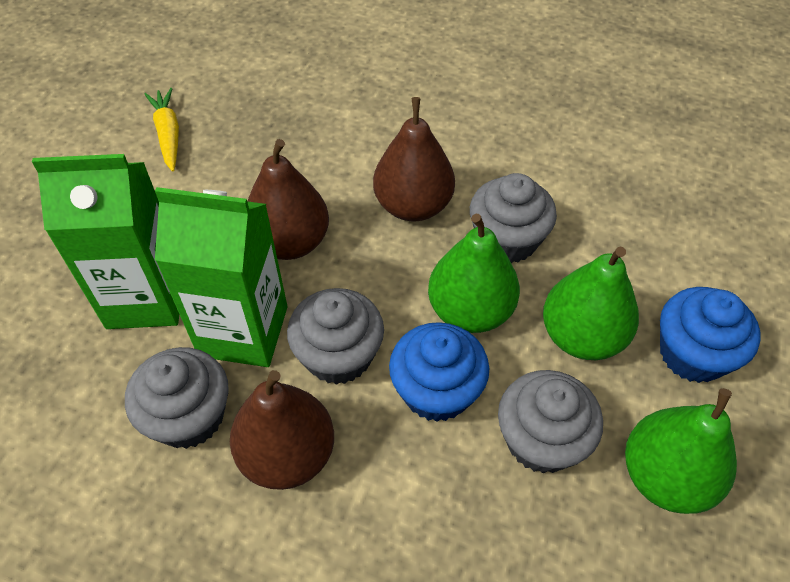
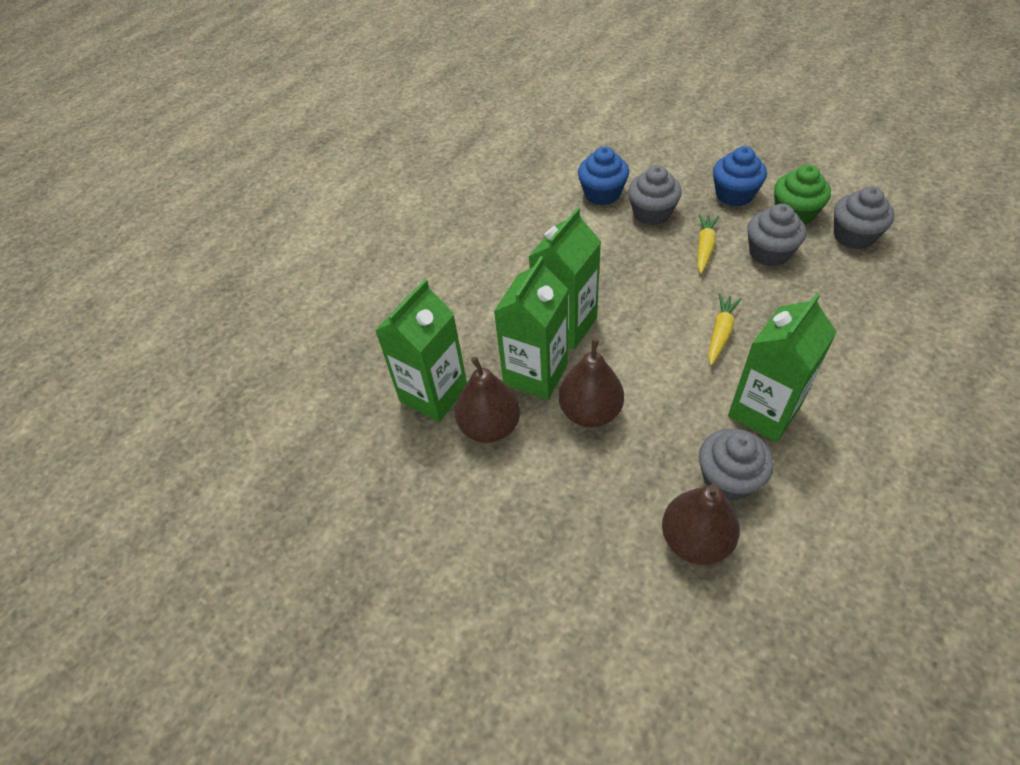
green carton: [32,154,179,329] [155,187,287,367] = 2 -> [375,279,467,422] [494,256,568,400] [528,207,601,350] [728,293,837,442] = 4
green cupcake: none = 0 -> [774,165,831,225] = 1
green pear: [428,214,520,333] [543,246,639,360] [625,388,737,514] = 3 -> none = 0
yellow carrot: [144,88,179,172] = 1 -> [697,214,719,274] [708,294,741,365] = 2

